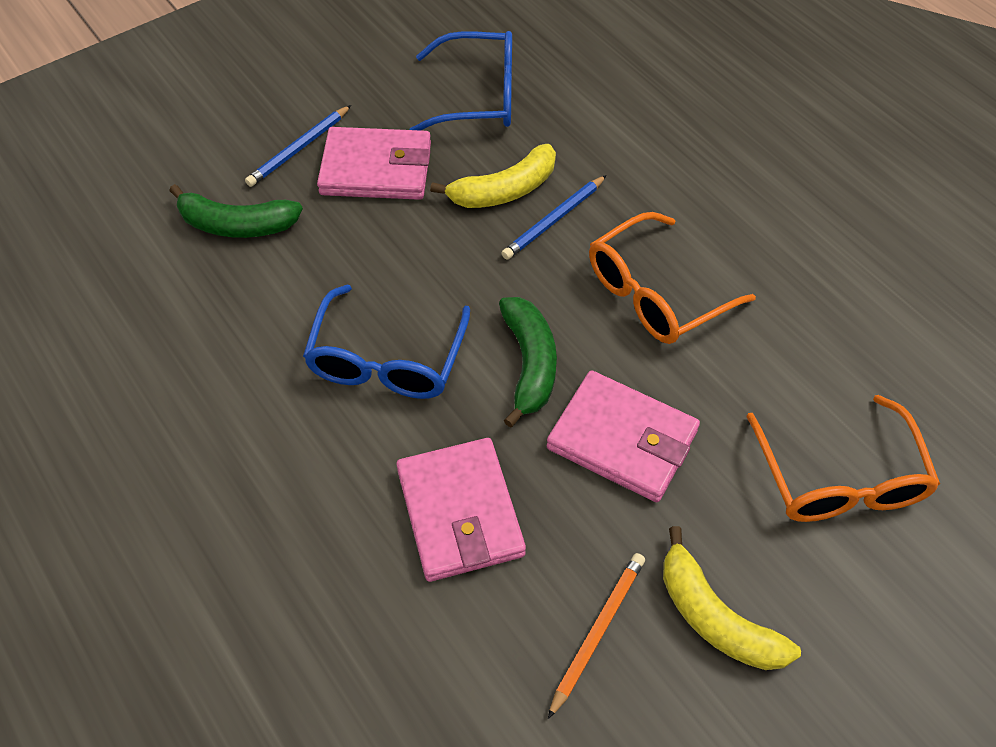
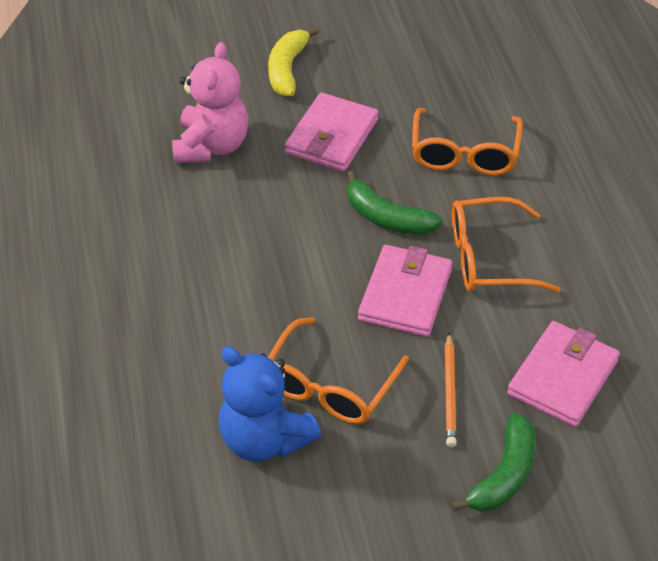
blue glasses: [303,285,470,399] [410,31,512,130] = 2 -> none = 0
blue pencil: [245,105,351,187] [501,175,607,260] = 2 -> none = 0
blue teddy bear: none = 0 -> [219,346,321,461] = 1
orange glasses: [589,212,756,344] [746,395,940,522] = 2 -> [268,317,409,424] [412,108,523,175] [452,197,561,293] = 3
pink teddy bear: none = 0 -> [172,42,248,164] = 1
yellow banana: [430,144,556,208] [663,526,801,670] = 2 -> [268,27,319,96] = 1

